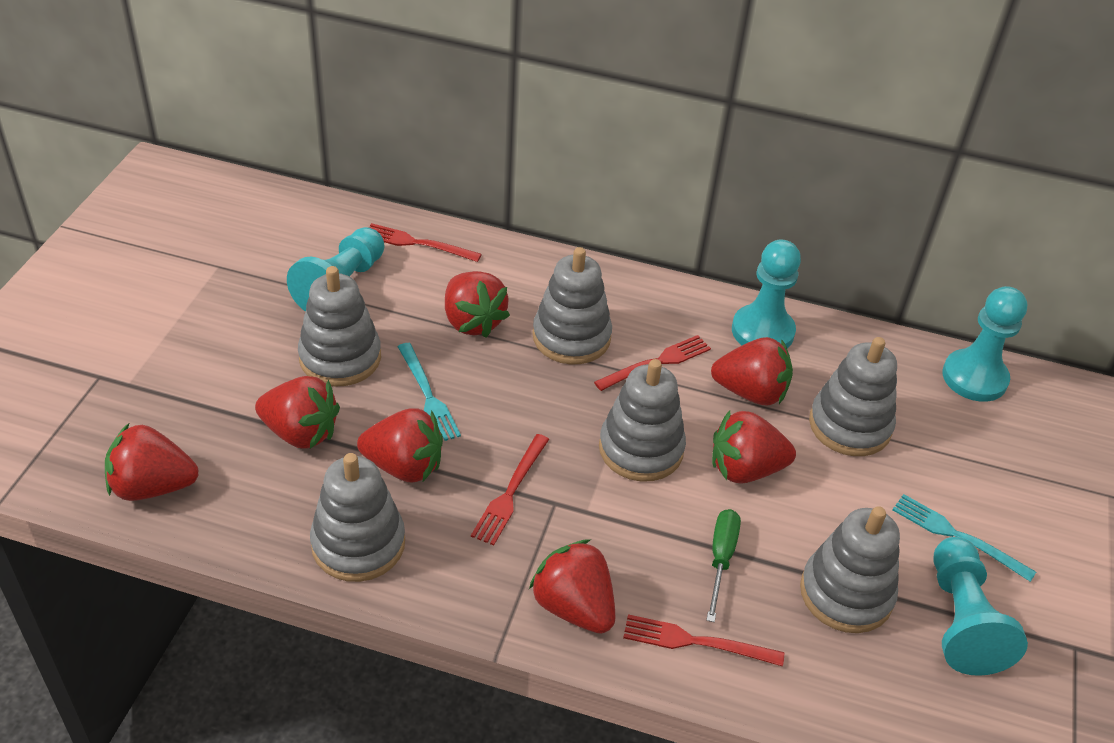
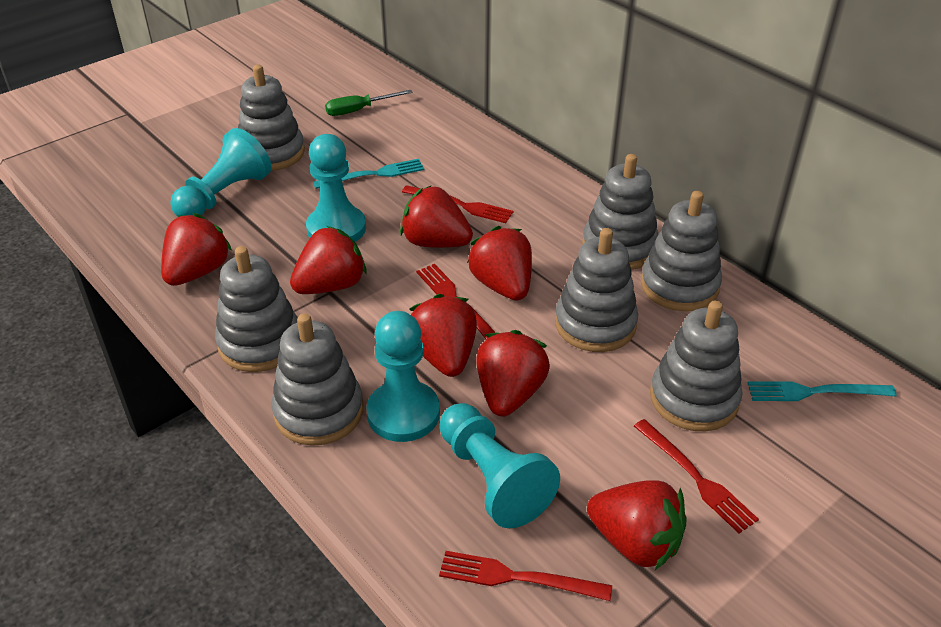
grey stacking toy: [298,266,381,387] [310,453,405,582] [533,247,612,364] [599,359,686,482] [800,506,900,633] [809,337,897,456] = 6 -> [215,246,298,372] [238,65,305,171] [272,313,363,446] [555,228,638,352] [582,154,659,270] [641,191,722,311] [650,300,743,431] = 7

